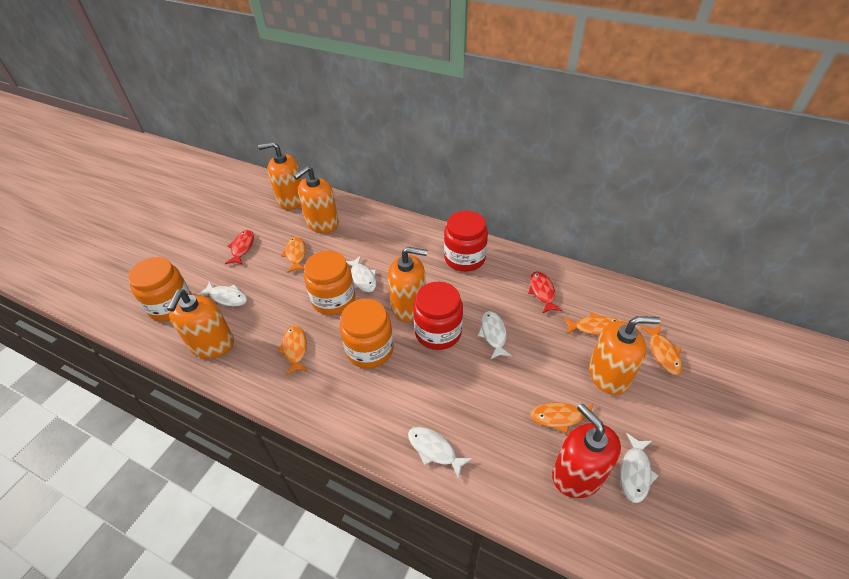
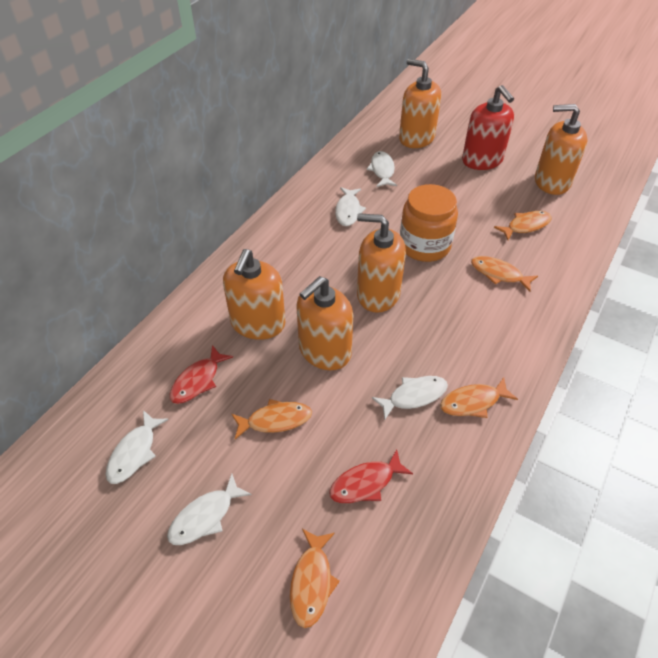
orange jar: [128,257,192,321] [304,251,355,315] [340,299,394,368] = 3 -> [400,184,458,262] = 1
red jar: [413,282,463,350] [444,211,488,272] = 2 -> none = 0

